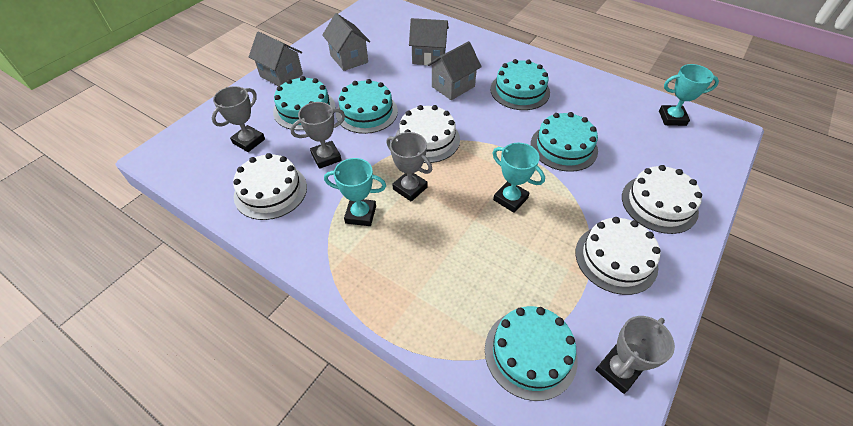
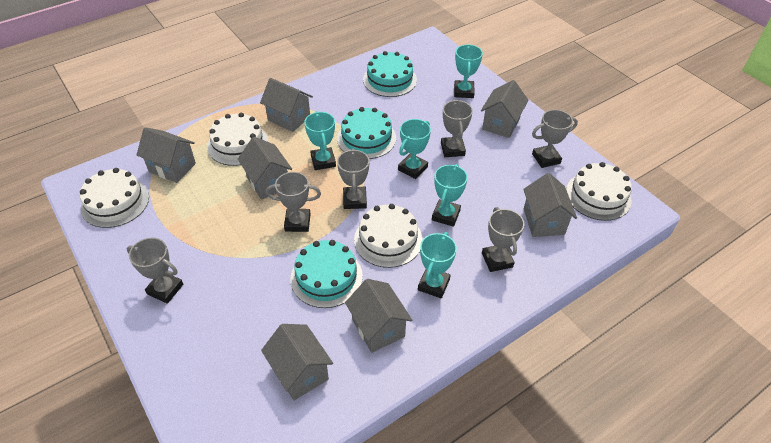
grey house: [249,31,303,86] [322,13,370,71] [409,18,449,66] [428,41,482,100] = 4 -> [137,127,196,183] [238,137,292,200] [260,78,313,132] [261,324,333,400] [345,279,412,353] [481,80,529,138] [523,173,577,237] = 7
grey trophy: [212,86,265,152] [290,102,345,169] [386,132,432,202] [595,316,675,394] = 4 -> [127,238,183,304] [266,172,321,232] [337,148,370,209] [441,100,473,157] [482,207,525,272] [532,109,578,168] = 6
turquoise cake: [273,76,336,130] [336,79,398,134] [485,306,578,401] [490,59,550,110] [531,112,598,172] = 5 -> [290,240,363,308] [337,107,396,159] [363,51,417,97] = 3
turquoise trophy: [324,158,386,226] [493,143,545,213] [659,64,719,126] = 3 -> [304,111,336,170] [398,119,431,179] [418,232,457,298] [432,164,468,227] [454,44,483,98] = 5

